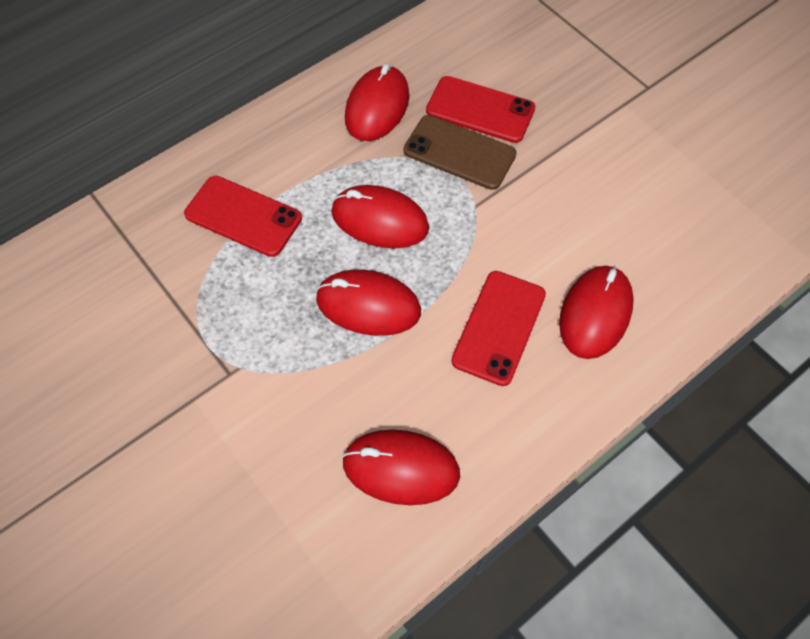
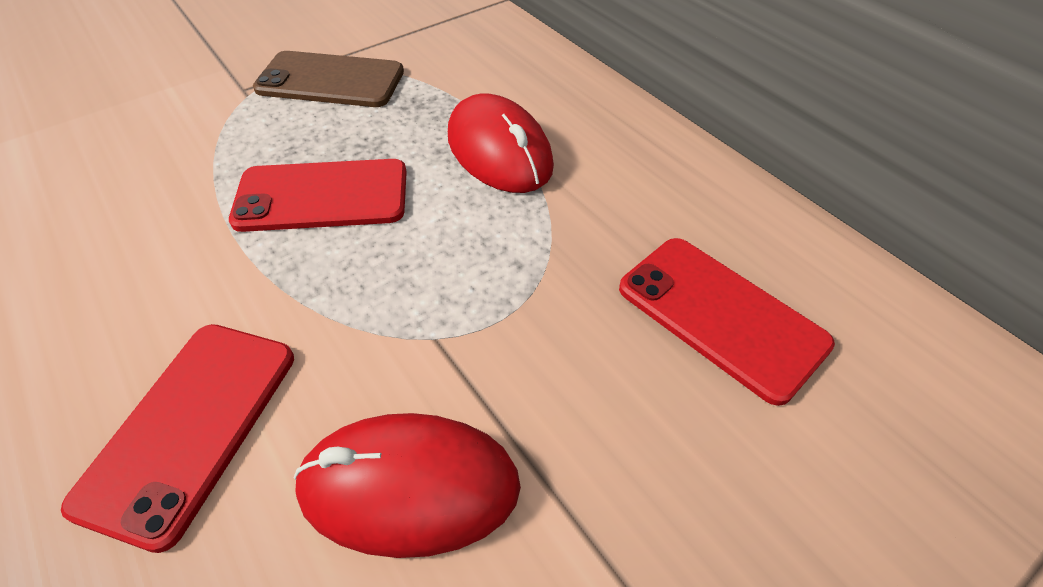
red mouse: [316,270,421,336] [331,185,429,248] [342,429,460,505] [345,64,409,141] [559,266,634,359] = 5 -> [294,413,521,558] [448,93,554,193] = 2

